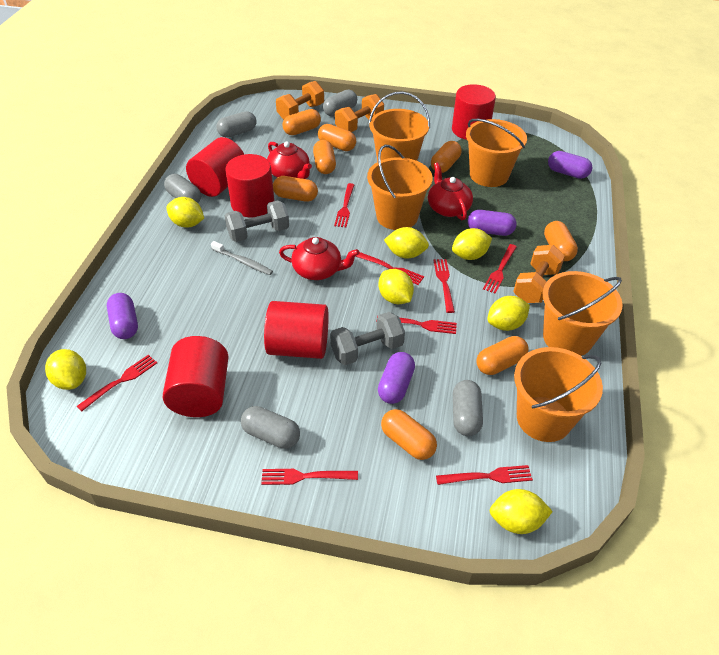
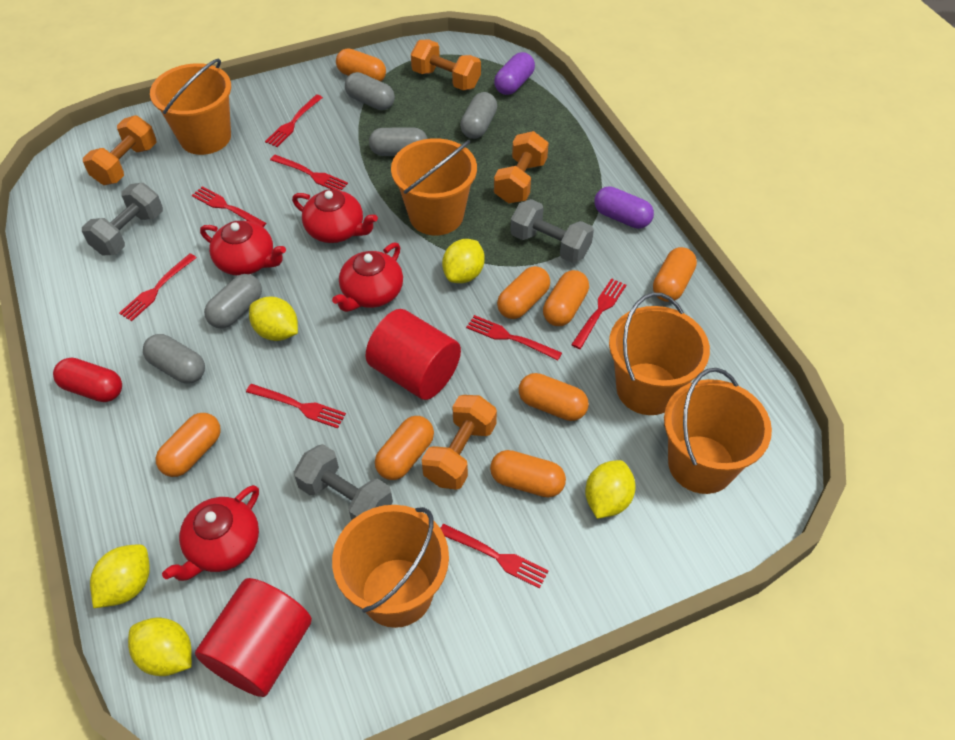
grey dumbbell: [225,200,289,242] [330,312,405,365] = 2 -> [82,183,163,255] [294,444,393,521] [510,199,594,263] = 3
grey toothbrush: [211,241,273,275] = 1 -> none = 0
orange dumbbell: [276,81,324,120] [335,94,384,132] [513,245,565,303] = 3 -> [83,115,157,185] [411,40,481,90] [422,395,497,490] [494,131,549,203] = 4
purple capsule: [107,293,138,339] [378,352,415,404] [468,210,517,236] [548,151,592,179] = 4 -> [494,52,535,95] [594,186,654,229] = 2
red capsule: none = 0 -> [53,357,122,402] = 1
red cylinder: [163,336,229,417] [186,137,245,197] [225,154,274,217] [264,301,329,359] [452,84,496,140] = 5 -> [195,578,312,697] [366,309,461,400] = 2
red teapot: [267,141,312,179] [279,237,359,280] [428,162,473,220] = 3 -> [162,485,259,581] [200,221,286,276] [292,189,378,243] [332,243,403,312] = 4
yellow lemon: [45,349,86,390] [166,197,204,228] [378,269,414,304] [384,227,429,259] [452,228,492,260] [487,296,530,331] [490,489,553,534] = 7 -> [90,544,150,608] [128,617,192,676] [249,297,298,341] [442,239,485,283] [585,460,635,519] = 5

